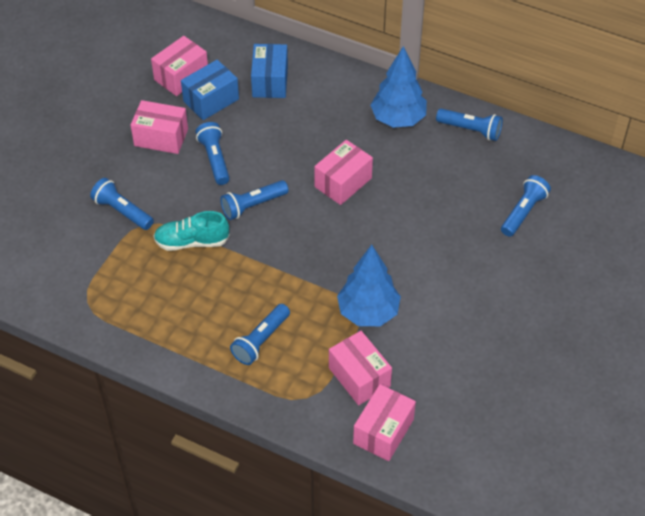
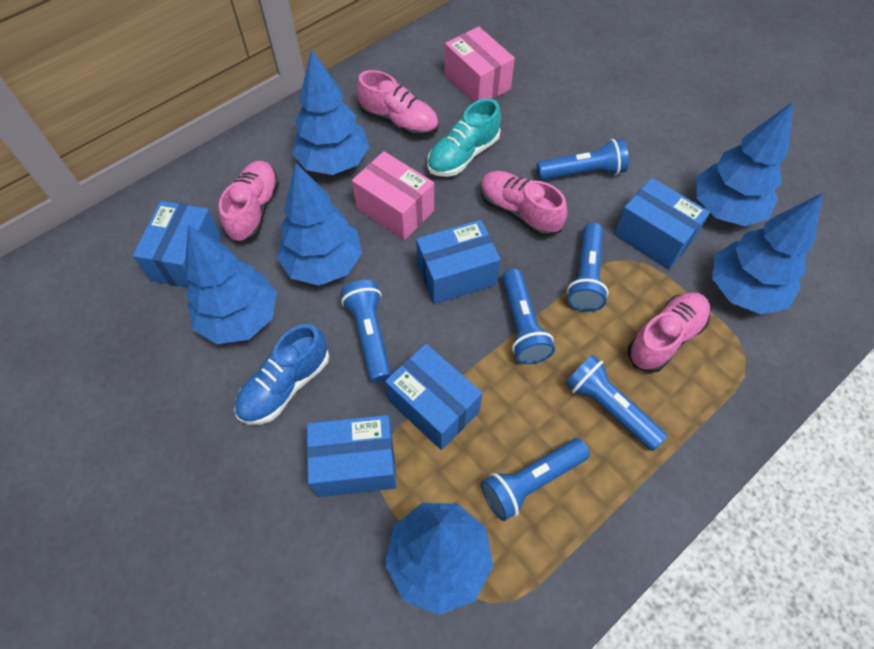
blue box: [181,60,239,120] [251,44,288,98] = 2 -> [133,201,221,288] [307,415,396,497] [385,344,482,450] [416,220,501,304] [614,178,710,269] = 5
blue shoe: none = 0 -> [234,324,329,425] = 1
blue tree: [337,245,401,326] [370,46,427,128] = 2 -> [185,225,277,344] [277,163,362,286] [292,49,370,175] [385,503,493,615] [697,102,793,226] [712,193,823,314] = 6
pink box: [131,100,188,154] [151,36,208,96] [314,140,373,205] [329,331,392,405] [353,384,416,461] = 5 -> [352,151,434,240] [445,27,515,103] = 2
pink shoe: none = 0 -> [219,161,279,244] [357,70,439,137] [481,171,567,237] [627,292,710,373] = 4

